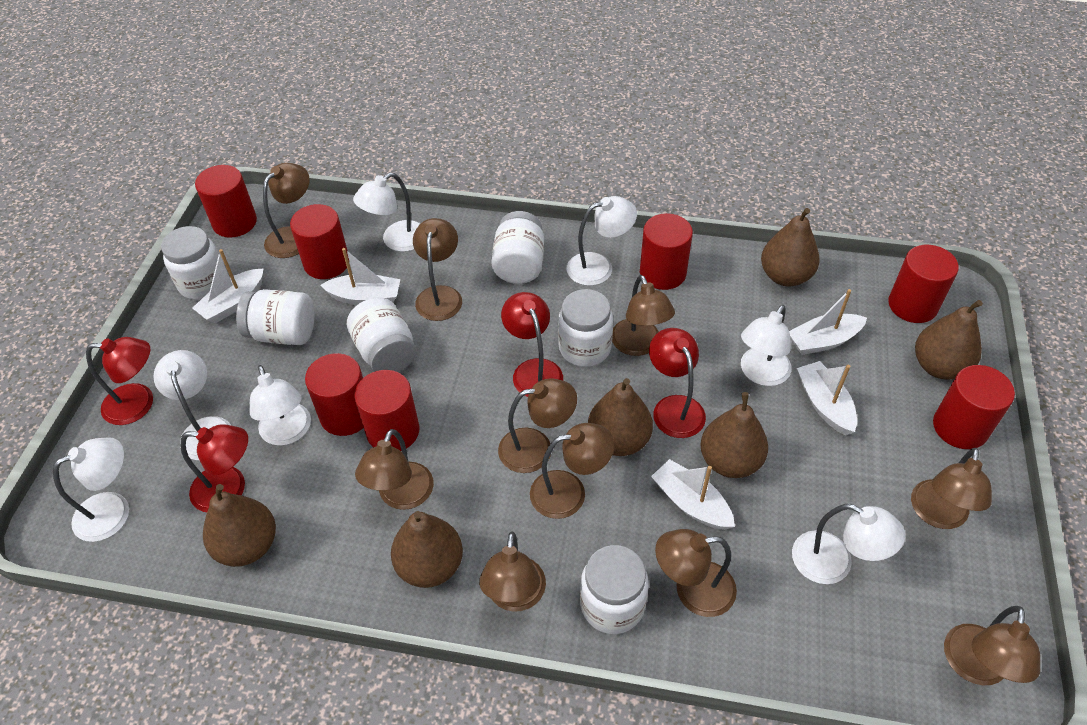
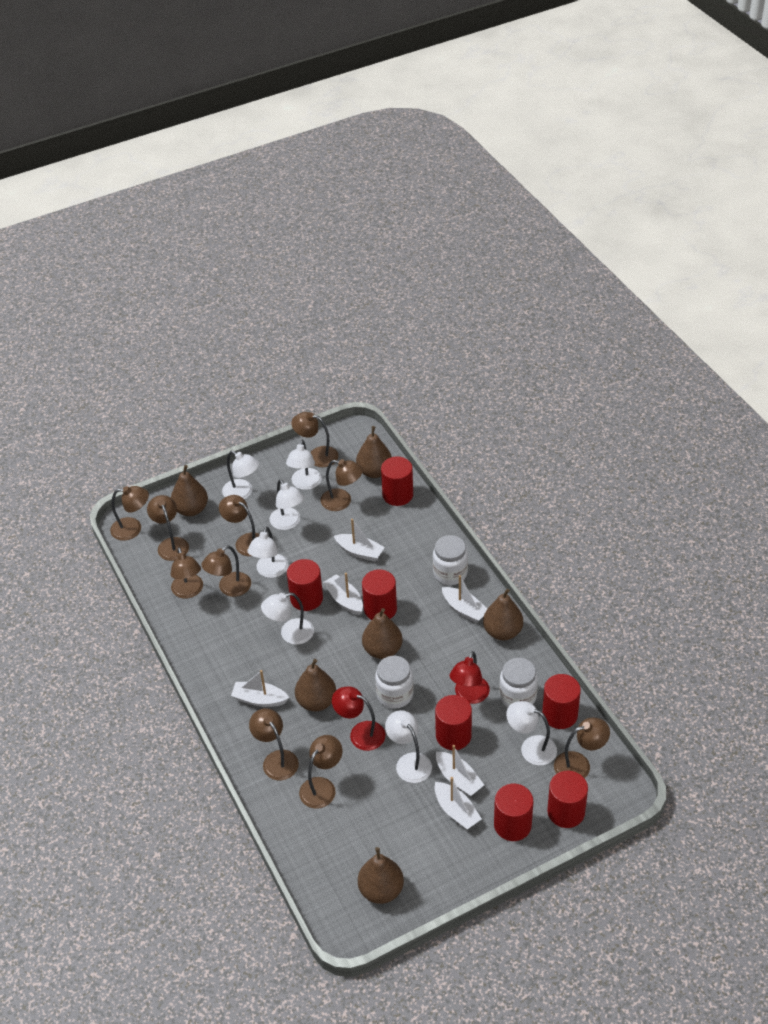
red lamp: [86,337,153,425] [180,424,248,512] [501,292,563,397] [649,328,706,438] = 4 -> [332,687,385,751] [450,651,490,704] = 2
white boat: [193,249,264,324] [320,248,400,305] [651,459,735,530] [789,289,867,355] [797,361,857,435] = 5 -> [231,670,289,707] [323,573,363,615] [334,519,385,562] [435,777,482,830] [436,745,484,796] [442,575,487,623] = 6
white jar: [161,226,219,300] [236,289,315,345] [347,297,416,372] [491,211,544,284] [558,289,613,367] [580,545,649,634] = 6 -> [375,656,414,709] [433,535,468,585] [499,658,538,708] = 3

